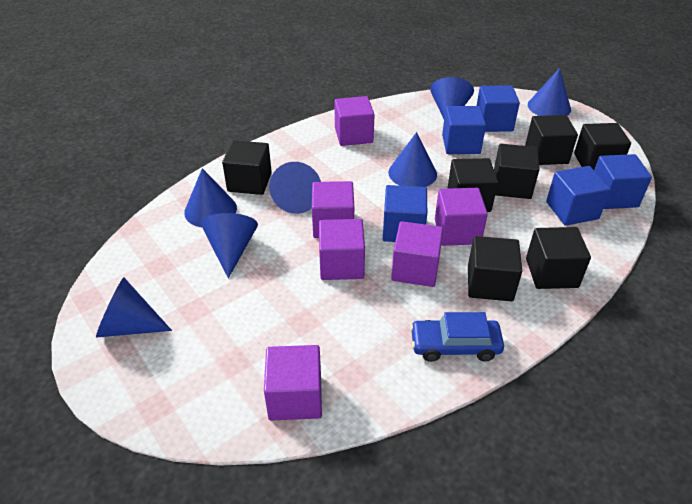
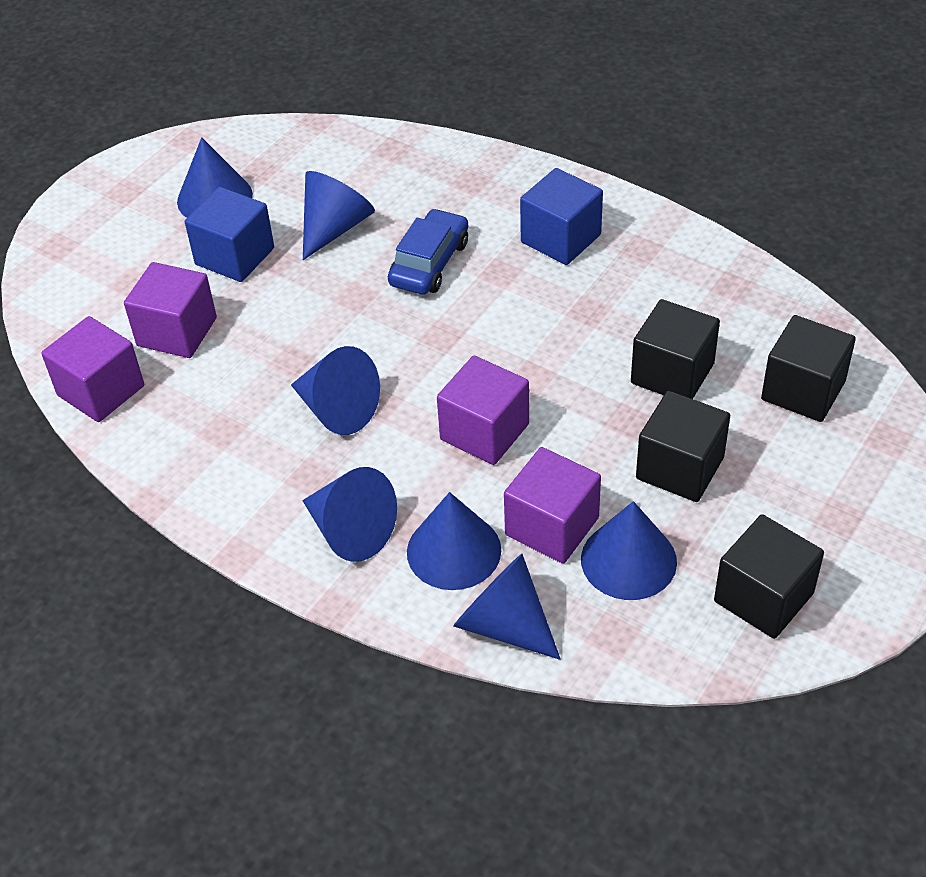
black cube: [222,140,272,195] [447,158,498,212] [468,236,522,301] [494,144,540,199] [525,115,578,165] [526,227,591,289] [574,123,631,170] = 7 -> [631,299,720,399] [636,391,730,502] [714,514,824,639] [761,315,856,422] = 4
blue cube: [383,185,427,242] [442,106,486,154] [477,85,520,132] [546,166,611,226] [594,154,652,209] = 5 -> [185,187,274,282] [520,168,603,265] = 2
purple cube: [264,345,322,421] [312,181,354,238] [319,219,365,280] [334,96,375,146] [391,221,443,287] [435,188,488,246] = 6 -> [41,316,144,422] [124,262,217,358] [437,356,529,465] [504,447,601,564] = 4

